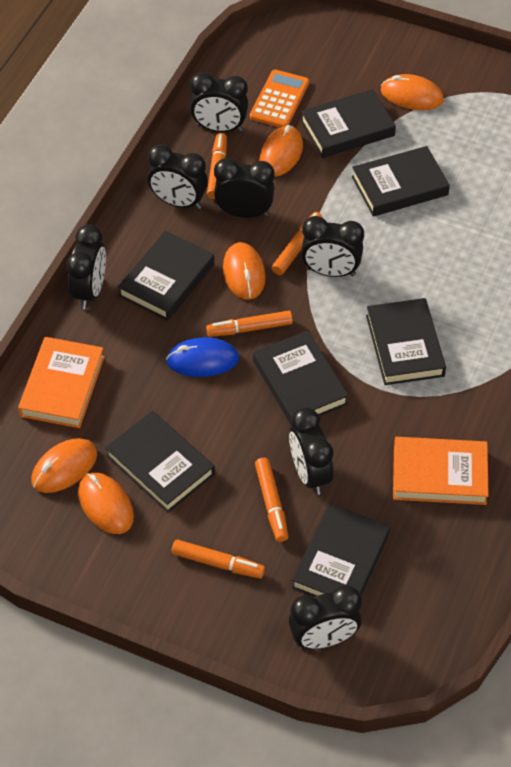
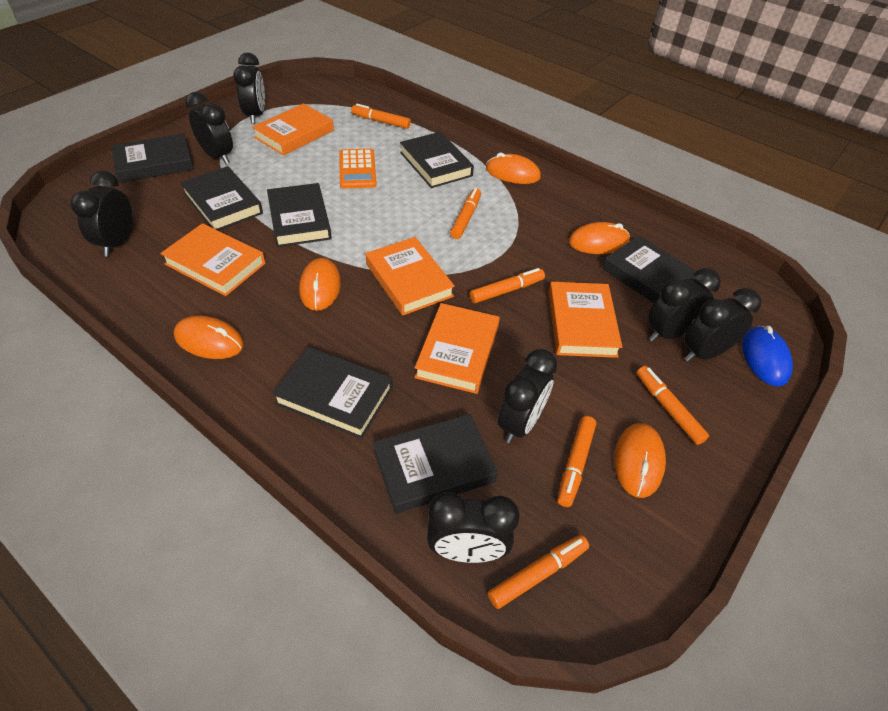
orange book: [18,337,105,428] [393,437,489,505] = 2 -> [160,223,265,296] [252,103,334,156] [365,237,455,315] [414,303,500,394] [548,282,622,358] = 5
orange marker: [172,539,265,578] [206,311,293,337] [207,133,227,199] [255,458,288,542] [272,212,323,275] = 5 -> [351,104,411,129] [450,188,481,239] [469,268,545,303] [488,535,589,609] [557,416,596,507] [637,366,709,445] = 6

